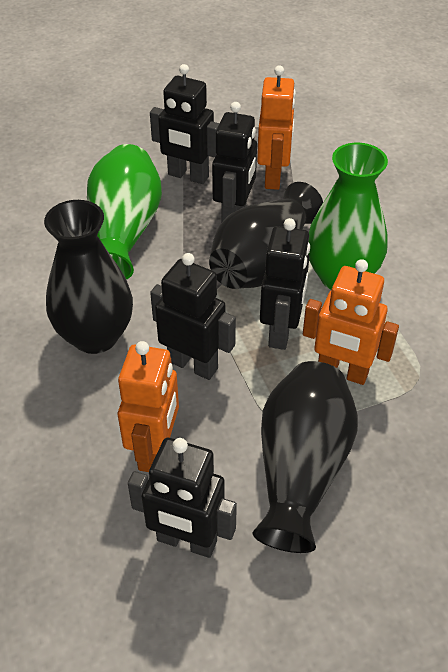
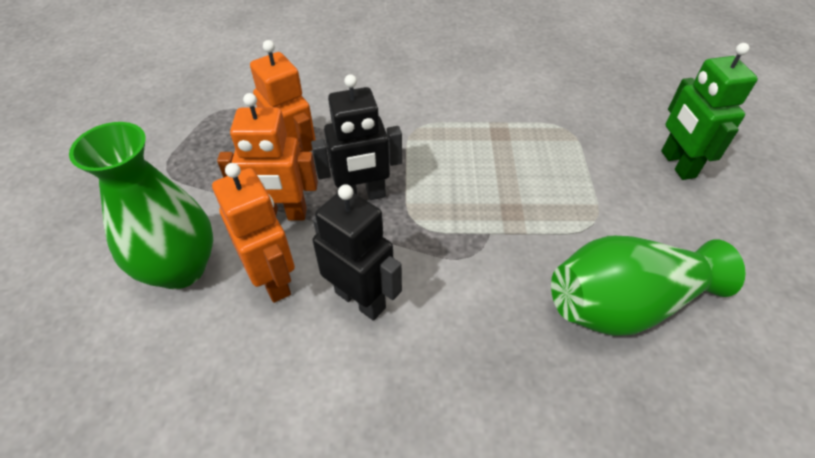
black robot: [128,438,237,558] [150,64,220,184] [150,253,236,380] [212,102,257,222] [260,218,310,350] = 5 -> [311,74,402,200] [313,184,402,321] = 2
black vase: [44,200,133,354] [209,182,323,289] [253,361,358,553] = 3 -> none = 0
green robot: none = 0 -> [661,43,758,180] = 1

